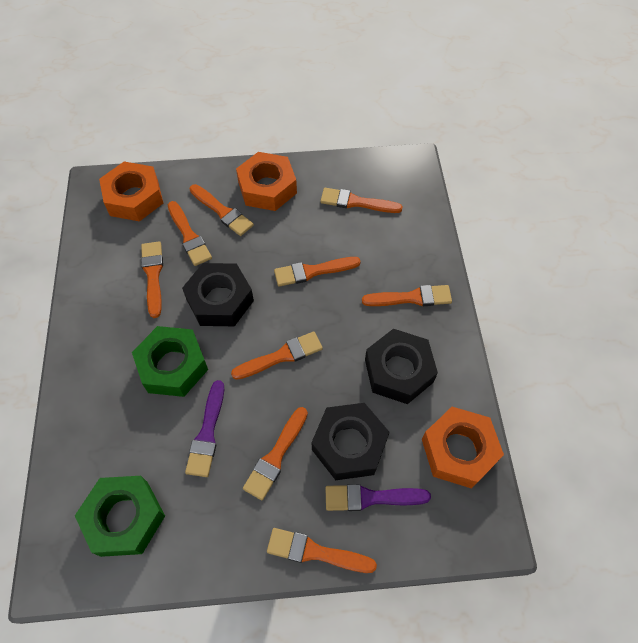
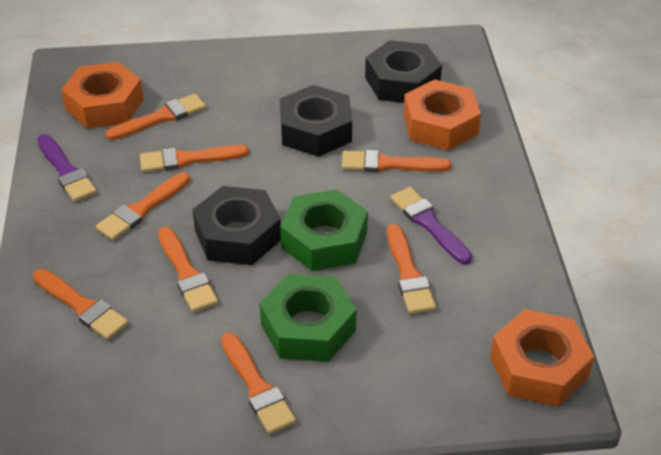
orange brush: [141,241,163,318] [168,201,212,266] [190,184,254,236] [231,332,323,380] [243,407,308,500] [267,528,377,573] [274,257,361,287] [320,188,403,213] [362,285,452,306] = 9 -> [33,269,128,340] [96,172,190,240] [106,93,206,140] [140,145,249,172] [158,227,218,312] [221,332,296,434] [342,150,451,172] [387,224,436,314] = 8

